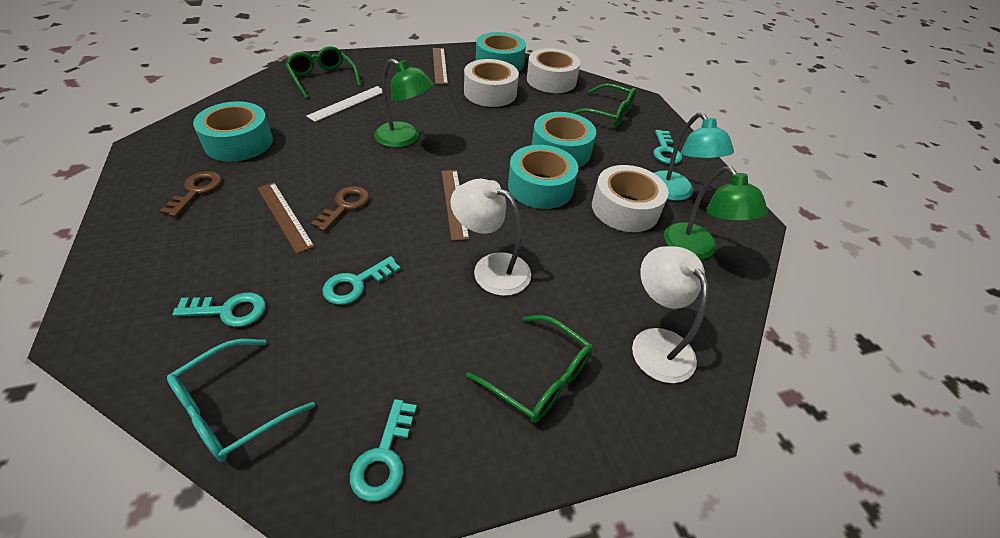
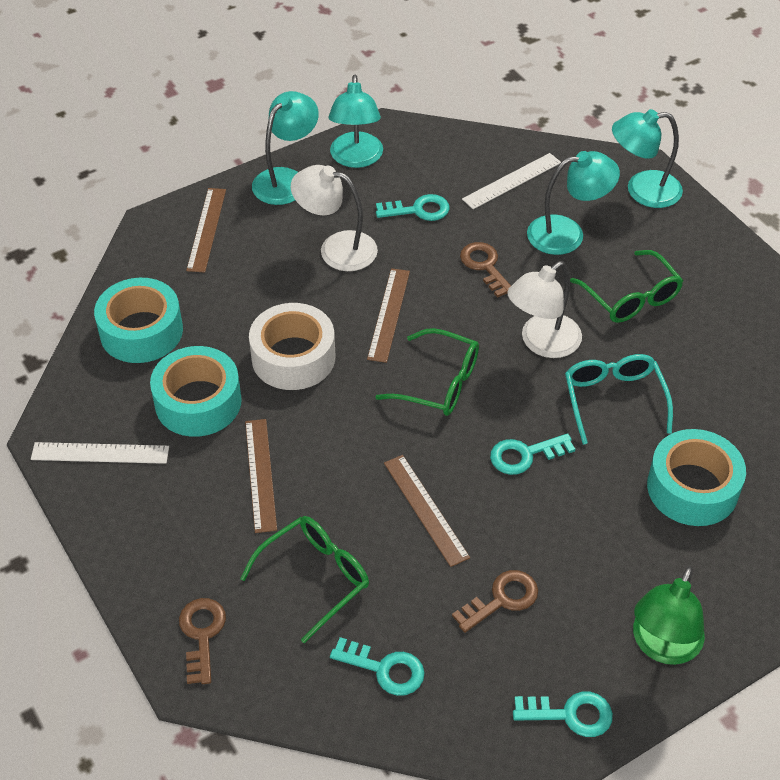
brown key: [160,171,222,217] [311,186,370,232] = 2 -> [179,598,226,684] [452,570,538,633] [460,242,511,298] = 3
brown ruler: [258,183,315,254] [433,48,448,84] [441,170,469,241] = 3 -> [186,188,226,273] [245,419,277,533] [367,268,410,363] [384,455,470,567] = 4
green lamp: [374,59,434,148] [664,166,768,260] = 2 -> [633,566,705,665] = 1
turquoise lamp: [654,112,734,201] = 1 -> [252,91,319,205] [328,75,383,168] [527,151,620,255] [612,109,683,208] = 4
turquoise tape: [193,101,273,162] [476,32,526,72] [508,145,578,209] [532,112,596,167] = 4 -> [94,278,183,363] [150,346,242,437] [647,429,746,526] = 3
white ruler: [306,86,382,122] = 1 -> [31,442,169,464] [462,153,561,209] = 2
white tape: [464,59,519,107] [527,48,580,93] [592,165,669,232] = 3 -> [249,303,335,390] = 1

